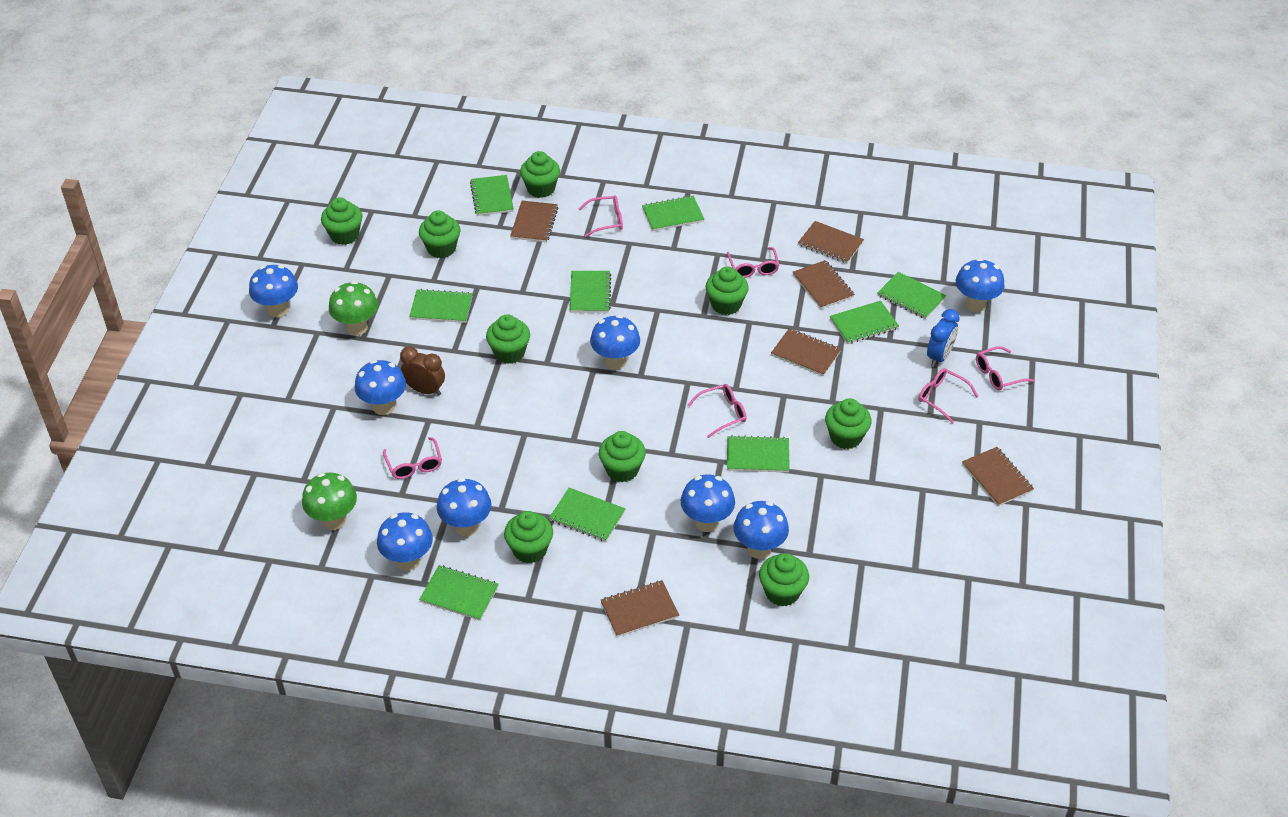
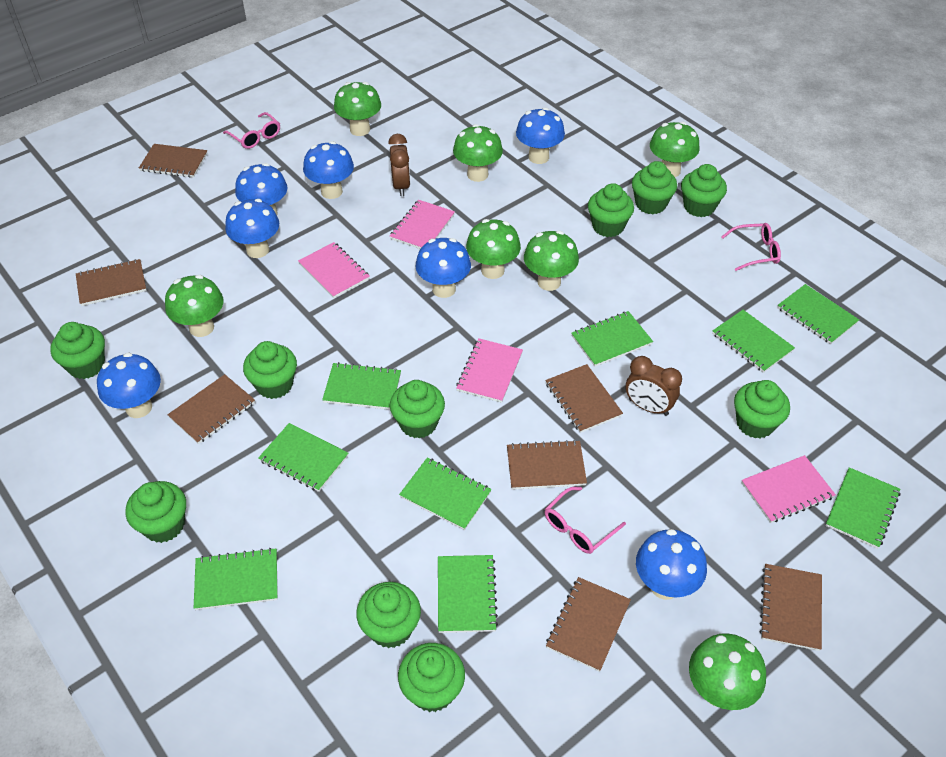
blue clock: [927,309,960,367] = 1 -> none = 0
blue mushroom: [249,265,298,318] [354,360,406,415] [377,512,433,571] [437,478,492,537] [590,315,640,370] [681,474,735,532] [733,501,789,559] [956,258,1005,312] = 8 -> [97,352,161,418] [225,199,279,258] [235,163,288,215] [303,141,354,199] [415,238,471,298] [516,108,565,164] [636,529,707,600] = 7
brown clock: [400,346,445,396] = 1 -> [388,134,410,196] [626,356,682,416] = 2
brown notebook: [510,201,559,242] [601,580,679,637] [771,328,841,376] [793,260,855,309] [798,221,864,264] [962,447,1034,506] = 6 -> [76,259,147,306] [139,144,208,178] [167,374,255,444] [507,440,587,490] [545,364,623,433] [546,577,631,672] [759,564,822,651] = 7
green cupcake: [321,197,363,245] [419,211,461,258] [486,314,530,364] [504,511,553,564] [520,151,560,198] [599,431,646,482] [706,267,749,315] [759,553,809,607] [825,398,872,449] = 9 -> [50,322,105,379] [125,481,186,543] [243,341,297,399] [356,582,421,648] [390,380,445,438] [398,643,465,712] [588,183,634,237] [632,161,677,214] [681,164,727,217] [734,380,790,438] = 10
green mushroom: [302,473,357,530] [329,281,378,336] = 2 -> [165,275,223,337] [334,82,381,136] [453,124,503,182] [466,219,521,279] [524,231,579,291] [650,122,700,177] [689,633,766,710] = 7
pink glasses: [383,437,442,479] [579,195,623,237] [687,384,747,438] [727,247,779,278] [918,368,979,424] [976,346,1035,391] = 6 -> [223,112,280,149] [545,487,626,554] [721,223,781,271] = 3
pink notebook: none = 0 -> [298,242,370,298] [390,200,455,249] [456,338,523,403] [742,455,836,523] = 4

